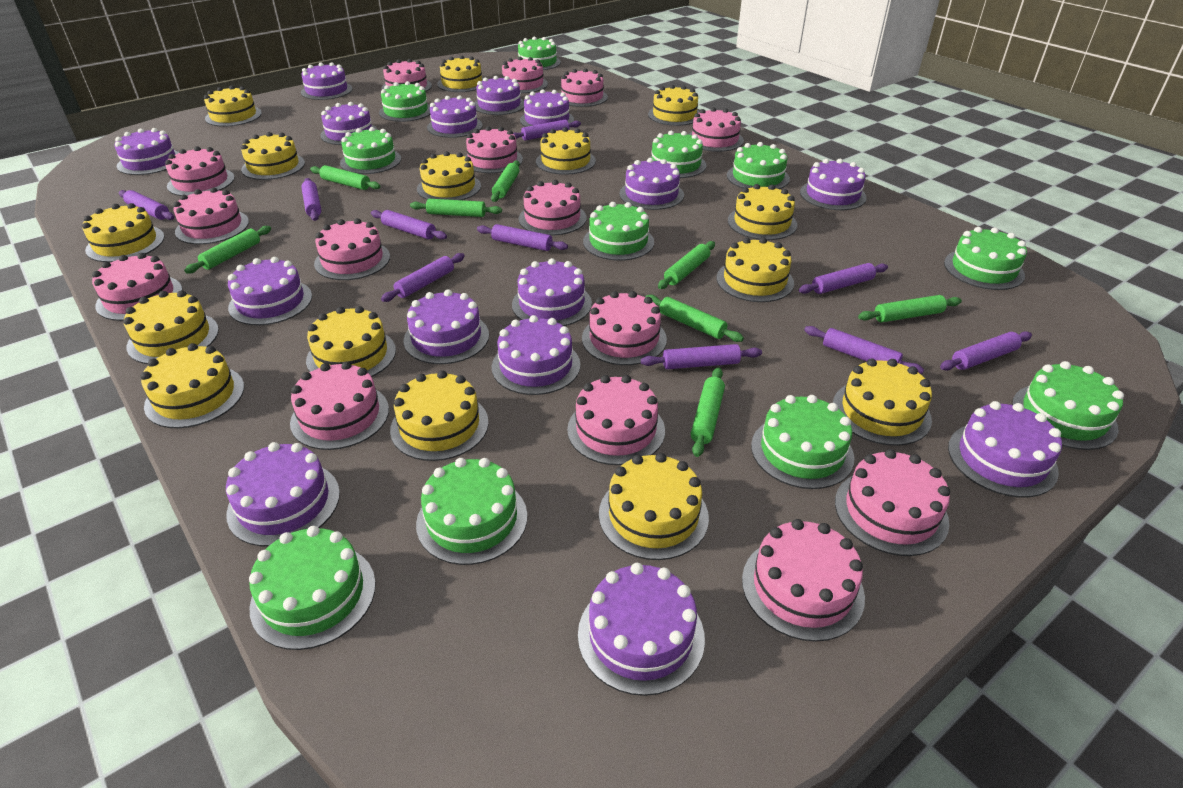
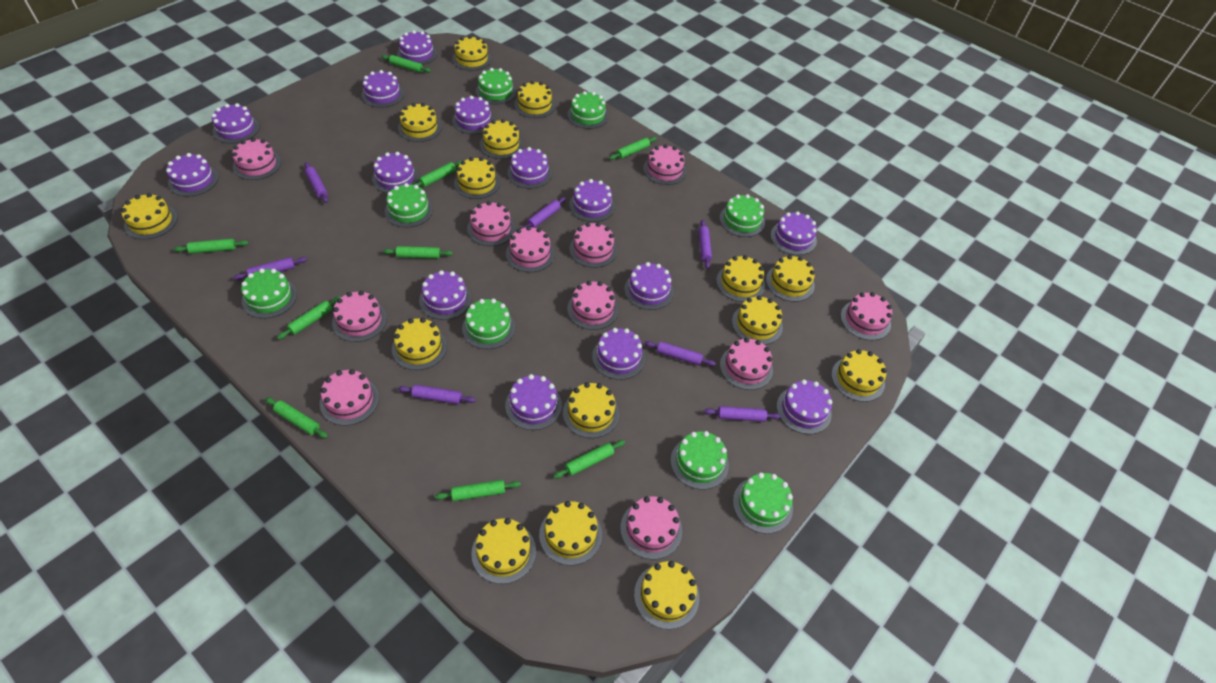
green cake: [249,526,376,650] [340,127,401,174] [379,81,430,122] [416,458,527,565] [518,37,561,70] [583,202,654,261] [649,131,706,178] [727,142,790,189] [751,395,854,489] [944,227,1027,290] [1012,361,1124,450] = 11 -> [241,268,297,318] [385,183,433,227] [462,299,515,349] [476,68,516,104] [567,91,608,129] [670,431,729,489] [719,194,765,237] [733,473,793,534] = 8
green rolling pin: [184,226,271,273] [310,165,380,190] [410,199,502,217] [491,160,520,202] [646,295,744,342] [658,241,715,289] [691,367,725,457] [858,295,962,322] = 8 -> [174,239,249,254] [265,397,328,438] [277,296,341,340] [381,55,431,73] [383,246,453,259] [412,160,462,187] [435,480,521,501] [553,440,625,479] [609,137,657,160] = 9
pink cake: [92,253,182,321] [165,146,235,196] [173,187,249,244] [290,362,389,450] [314,218,390,280] [382,59,432,92] [465,126,523,173] [502,57,548,93] [519,180,586,235] [560,68,608,107] [567,375,665,465] [582,291,667,365] [688,107,744,152] [742,519,865,642] [835,449,950,556] = 15 -> [232,138,281,180] [320,369,379,426] [332,291,387,342] [467,201,515,246] [506,226,555,272] [567,281,618,330] [569,222,617,268] [620,496,682,559] [643,144,687,185] [720,338,773,390] [841,292,892,340] = 11
purple cake: [115,128,180,175] [226,442,340,547] [228,257,312,325] [301,62,353,100] [320,102,378,145] [403,289,489,364] [427,95,483,138] [475,76,524,115] [492,315,580,395] [512,258,592,326] [520,89,574,127] [578,563,705,696] [619,158,684,210] [800,159,867,210] [948,401,1062,498] = 15 -> [166,153,218,197] [212,103,259,144] [361,70,404,108] [372,152,419,193] [397,30,437,65] [419,270,471,320] [452,96,495,134] [505,374,562,430] [507,147,552,189] [569,179,615,222] [592,328,645,380] [624,262,674,310] [770,211,817,255] [777,380,832,434] = 14
purple rolling pin: [119,190,174,220] [301,178,321,221] [371,210,447,240] [381,253,465,302] [477,224,568,251] [513,119,581,141] [641,344,762,369] [799,263,888,294] [804,326,924,374] [940,331,1032,371] = 10 -> [233,257,307,280] [304,162,328,203] [398,385,476,404] [522,197,566,228] [644,341,716,366] [698,220,712,269] [704,406,781,422] = 7

